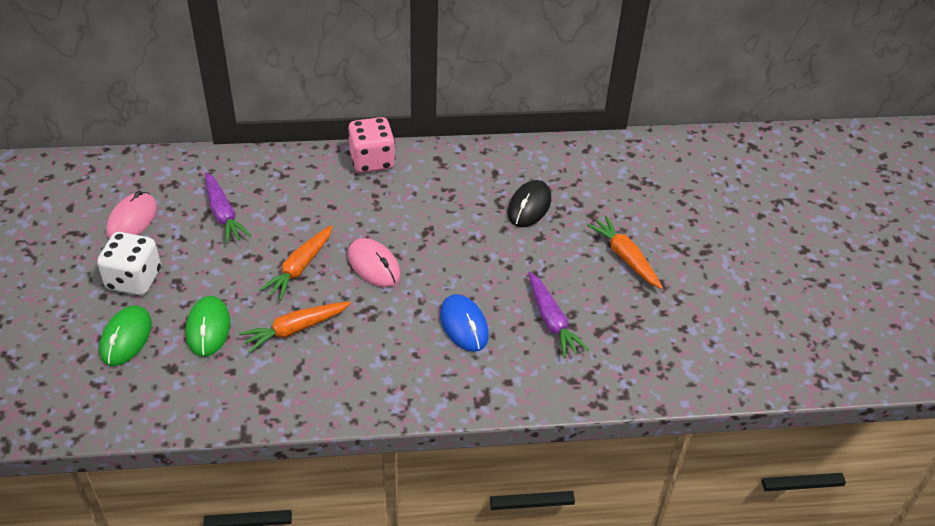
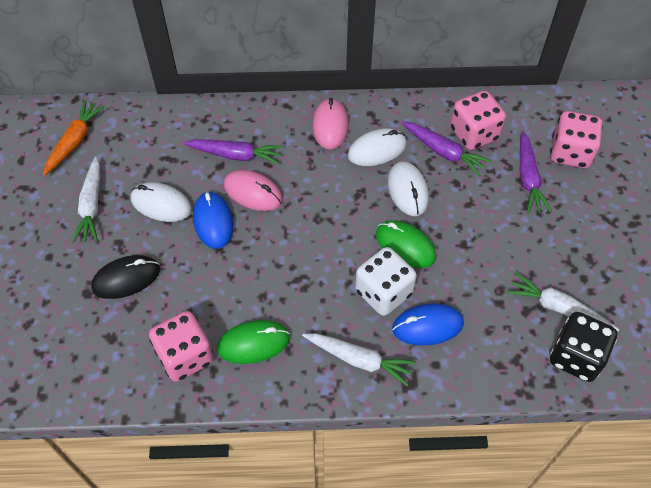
black dice: none = 0 -> [550,312,617,382] = 1
blue mouse: [440,294,489,352] = 1 -> [193,191,234,249] [392,303,464,346] = 2
orange carrot: [239,301,351,353] [259,225,333,300] [587,216,663,289] = 3 -> [43,100,105,176] = 1
pink dice: [348,117,395,173] = 1 -> [149,311,214,382] [450,91,506,150] [550,111,603,168] = 3
purple carrot: [205,172,251,244] [528,272,589,358] = 2 -> [184,139,283,165] [401,121,491,176] [520,131,552,214] = 3
white carrot: none = 0 -> [72,156,100,243] [302,333,416,386] [507,272,619,331] = 3
white mouse: none = 0 -> [131,182,192,222] [348,129,407,166] [388,161,429,216] = 3

